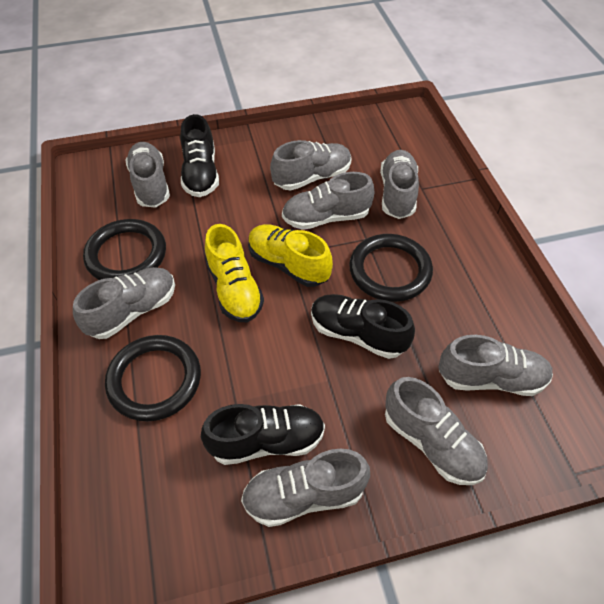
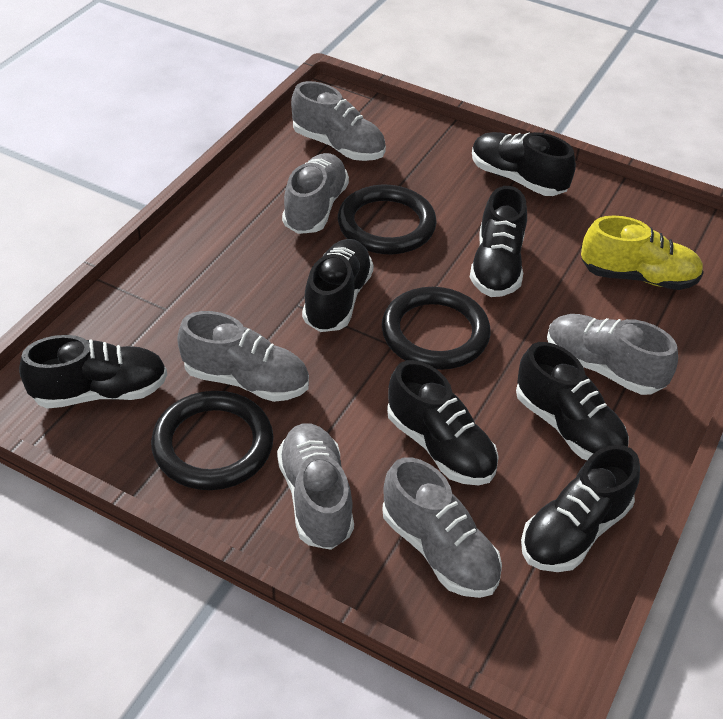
black shoe: [180,114,219,197] [201,404,325,465] [311,294,415,359] = 3 -> [19,335,167,409] [302,239,374,332] [387,360,499,485] [470,186,527,297] [472,132,576,196] [516,342,629,460] [521,445,640,572] = 7
grey shoe: [73,267,175,339] [125,142,170,208] [241,449,370,527] [270,140,352,190] [282,172,374,230] [380,150,419,219] [385,377,488,485] [438,335,553,396] = 8 -> [177,311,309,402] [277,423,354,550] [282,153,349,234] [291,81,386,161] [382,457,502,598] [547,314,678,395] = 6
yellow shoe: [205,224,264,322] [248,224,333,287] = 2 -> [581,215,704,290] = 1

